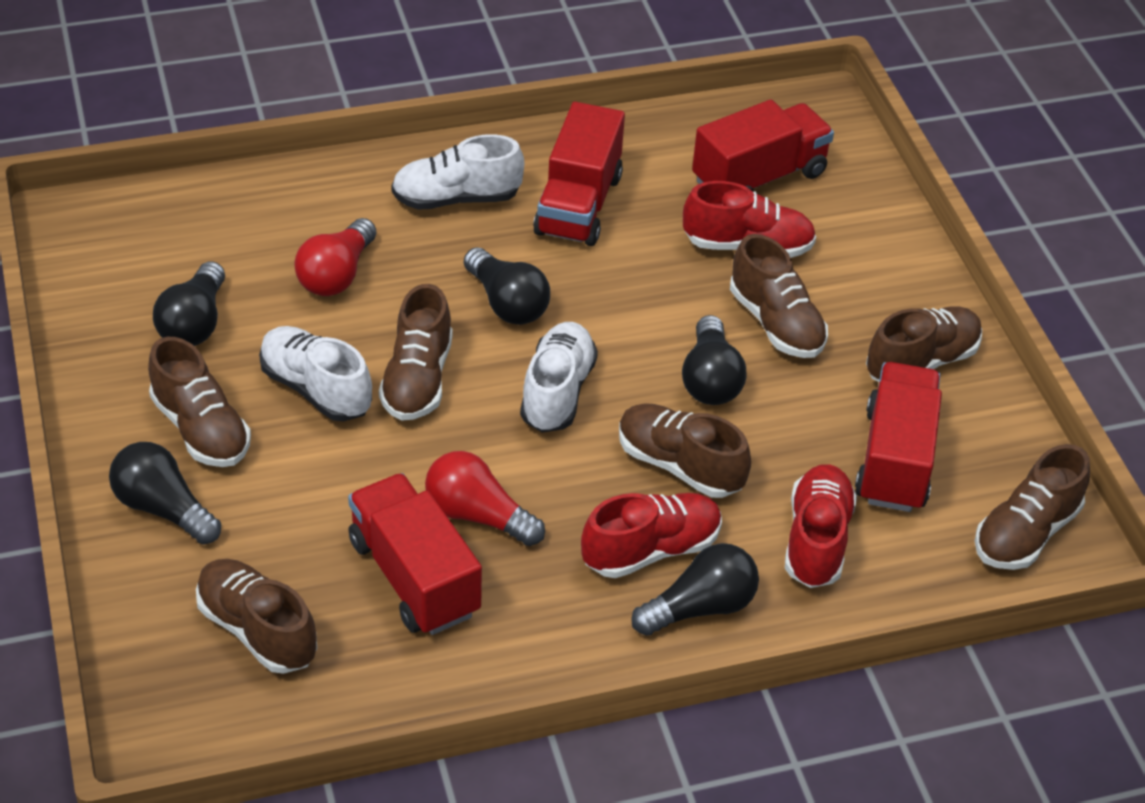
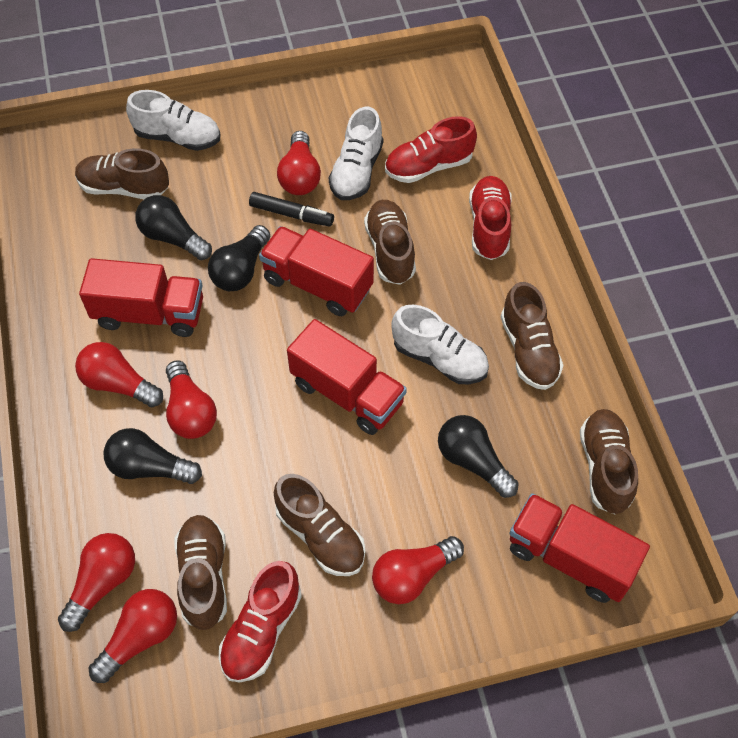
black light bulb: [109,442,221,545] [153,261,225,346] [464,247,550,325] [631,543,759,636] [682,315,747,405] = 5 -> [103,428,202,484] [135,195,212,260] [208,225,270,291] [438,415,519,498] = 4
black marker: none = 0 -> [249,192,334,227] = 1
brown shoe: [148,337,251,467] [196,559,317,674] [379,284,453,421] [619,403,751,498] [730,234,828,358] [866,306,982,382] [975,444,1090,570] = 7 -> [75,148,169,199] [174,515,227,630] [274,474,365,576] [364,200,416,285] [501,282,564,390] [580,409,638,514] = 6
red light bulb: [294,218,376,296] [425,451,545,546] = 2 -> [58,533,135,632] [75,342,163,407] [89,589,177,683] [166,360,217,439] [277,131,321,195] [372,536,464,604] = 6

